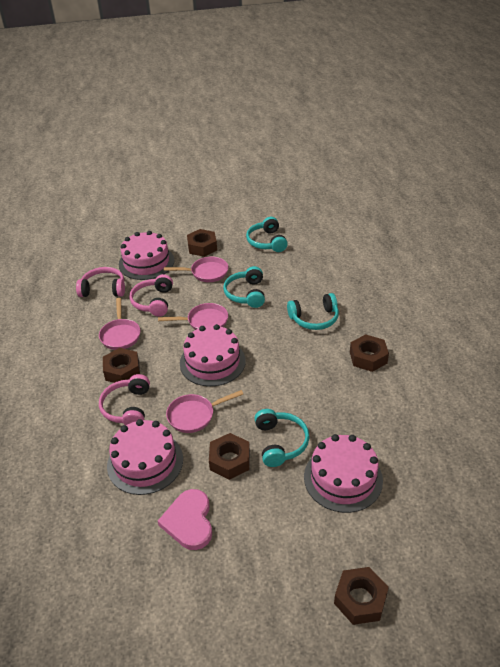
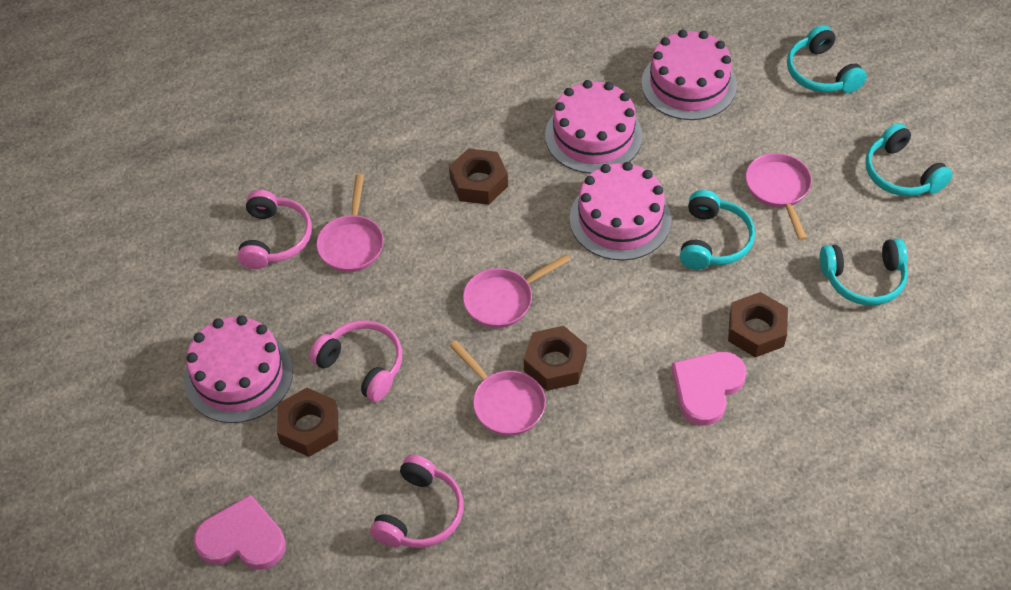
brown nut: [103,348,140,383] [187,229,217,257] [209,433,250,480] [334,567,389,625] [350,334,389,372] = 5 -> [277,388,338,457] [449,148,508,205] [524,326,587,391] [728,292,788,357] = 4
pink heart: [158,489,212,550] = 1 -> [193,494,286,570] [671,351,747,426] = 2

